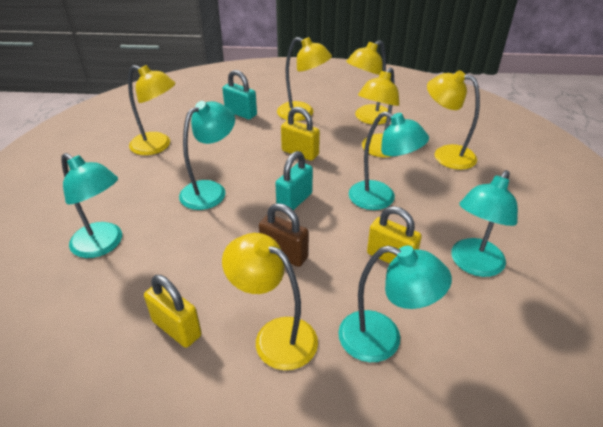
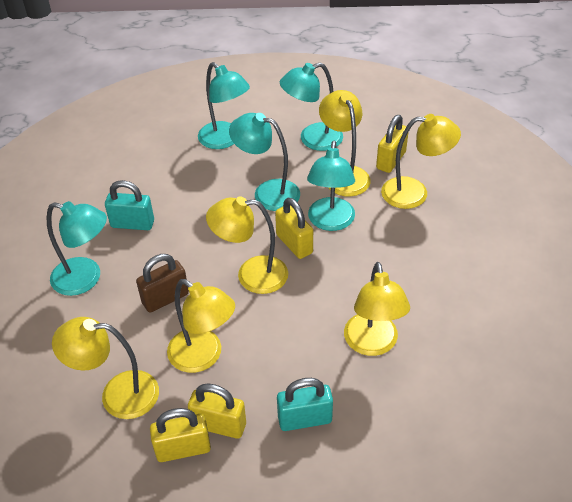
yellow padlock: [144,275,202,348] [281,107,320,161] [367,206,422,264] = 3 -> [150,408,211,462] [188,383,246,439] [275,198,313,259] [376,115,408,173] = 4

